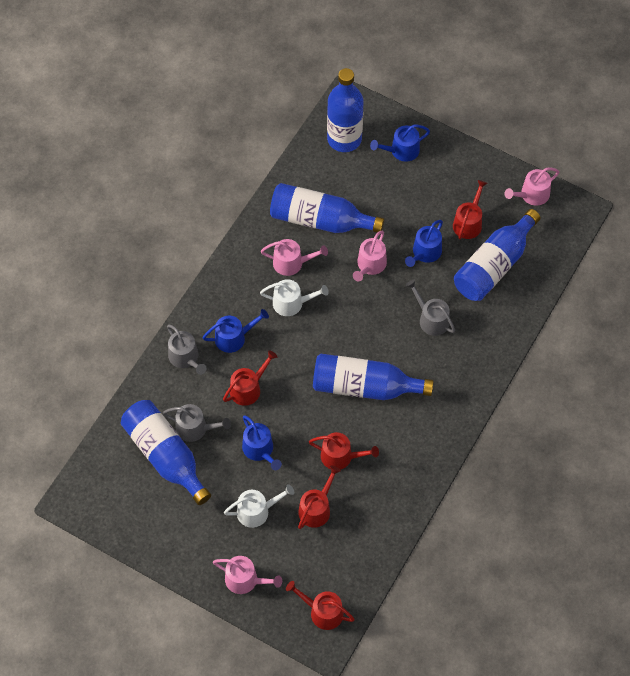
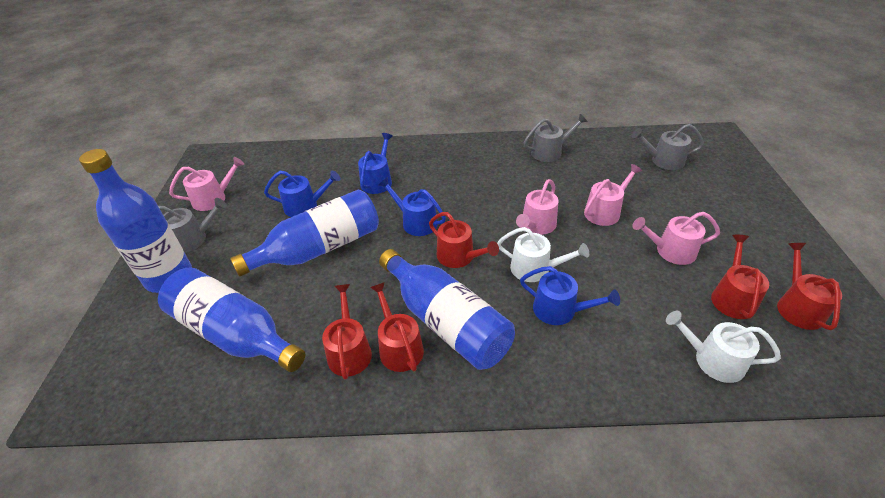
blue bottle: [121,400,211,505] [270,183,384,233] [313,354,434,400] [327,68,364,152] [454,209,541,301] = 5 -> [79,149,192,293] [158,267,305,372] [230,189,379,277] [379,249,515,370] = 4

